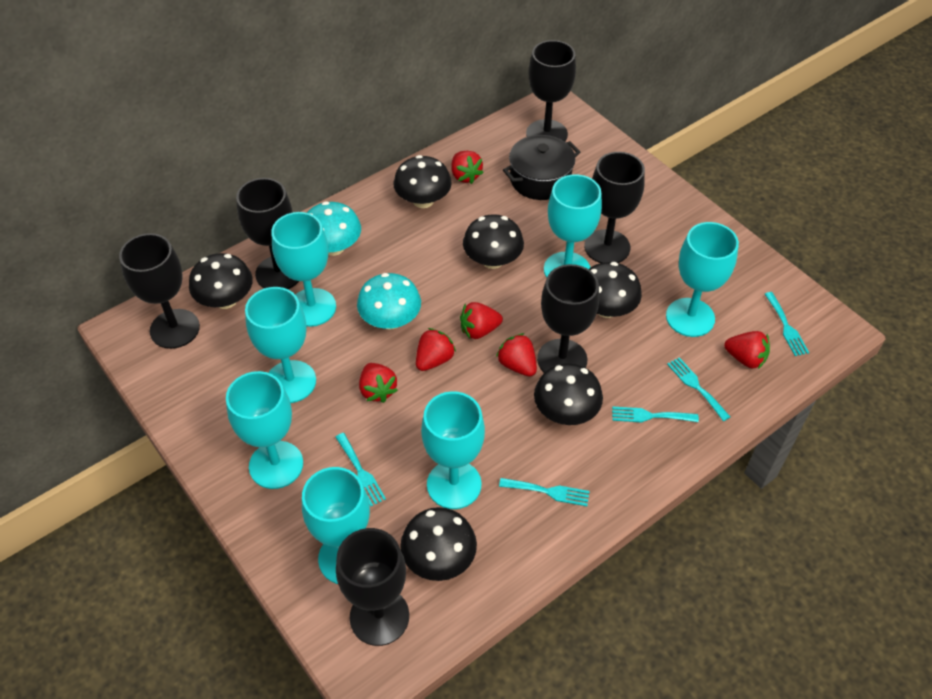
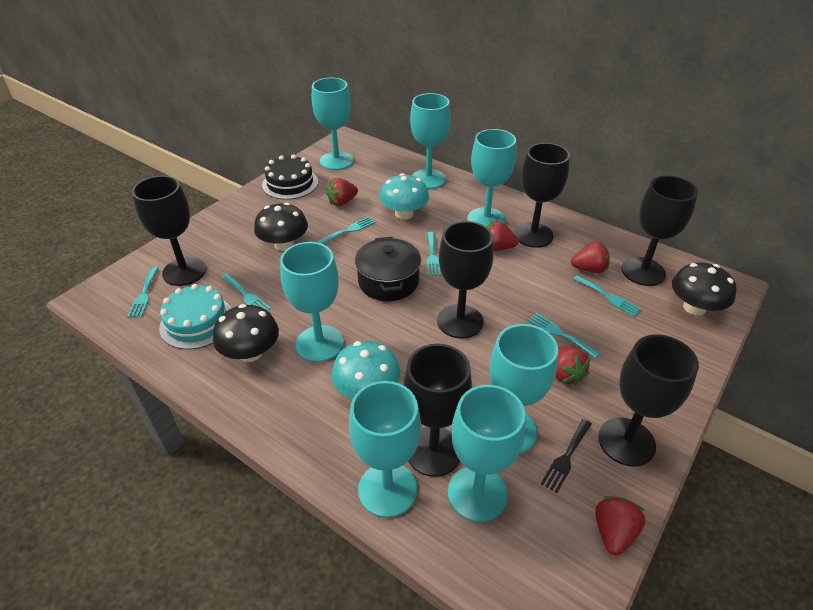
black cake: none = 0 -> [262,154,318,200] = 1
black fork: none = 0 -> [541,419,592,493] = 1
black mushroom: [189,253,253,309] [393,155,452,208] [400,507,477,581] [463,214,524,269] [534,363,603,425] [589,262,642,318] = 6 -> [213,304,279,362] [254,203,308,251] [672,262,736,316] = 3
red strawberry: [359,363,398,403] [416,328,456,371] [451,151,483,184] [460,302,503,339] [496,333,537,376] [724,331,770,369] = 6 -> [326,178,358,206] [487,221,518,251] [555,347,591,386] [571,242,610,273] [595,496,645,556] = 5
turquoise cake: none = 0 -> [159,284,231,349] = 1
turquoise fork: [336,433,386,506] [499,478,590,506] [612,407,699,422] [667,357,730,421] [765,292,809,356] = 5 -> [127,267,159,318] [221,274,271,310] [317,217,375,244] [427,232,441,276] [528,313,600,358] [573,275,641,316] = 6

